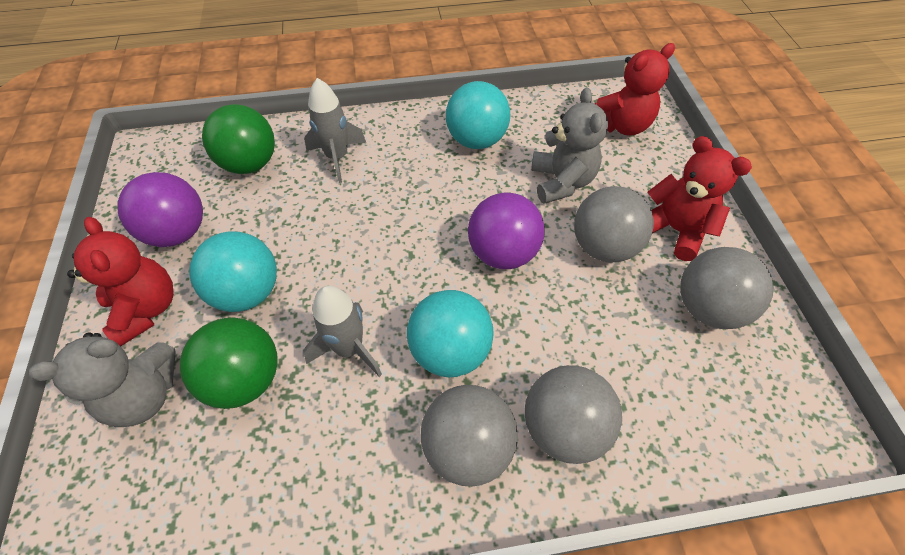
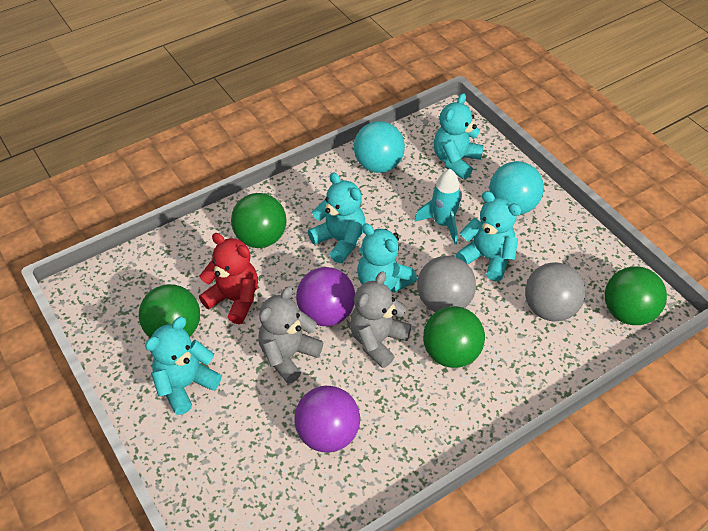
green ball: [180,318,278,409] [202,104,275,174] = 2 -> [139,284,200,338] [231,193,287,248] [423,306,485,368] [605,266,667,325] = 4
grey ball: [421,385,518,487] [525,365,622,464] [574,186,654,262] [680,247,774,329] = 4 -> [417,256,476,312] [525,262,586,322] = 2
grey rocket: [303,286,382,377] [304,78,366,183] = 2 -> none = 0
red teddy bear: [67,217,174,346] [595,43,675,136] [647,136,752,261] = 3 -> [199,233,258,324] = 1
turquoise ball: [189,231,277,312] [407,290,494,377] [446,81,510,149] = 3 -> [354,121,405,173] [489,161,544,214] = 2
turquoise rocket: none = 0 -> [414,169,462,244] = 1
turquoise teddy bear: none = 0 -> [145,317,222,415] [308,173,365,263] [357,223,417,293] [434,93,484,179] [456,191,521,281] = 5

